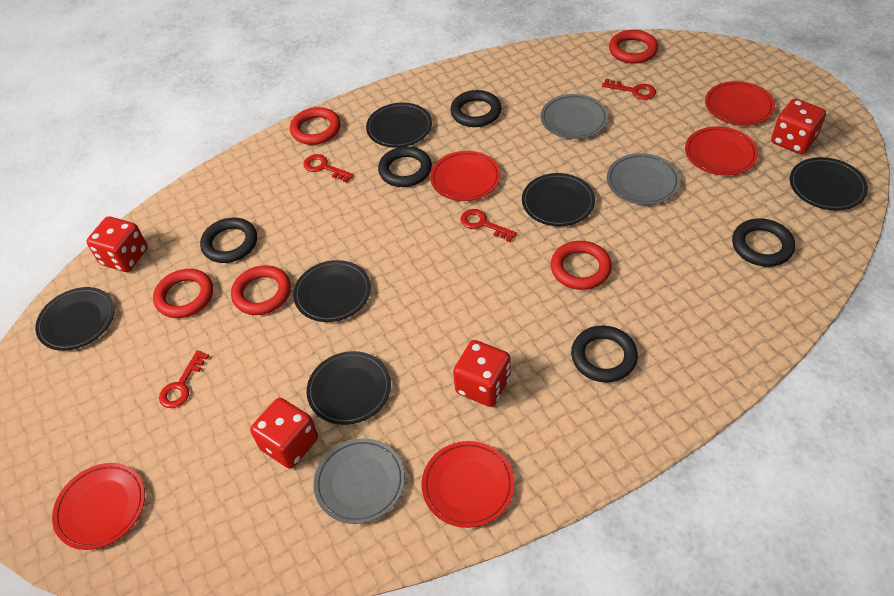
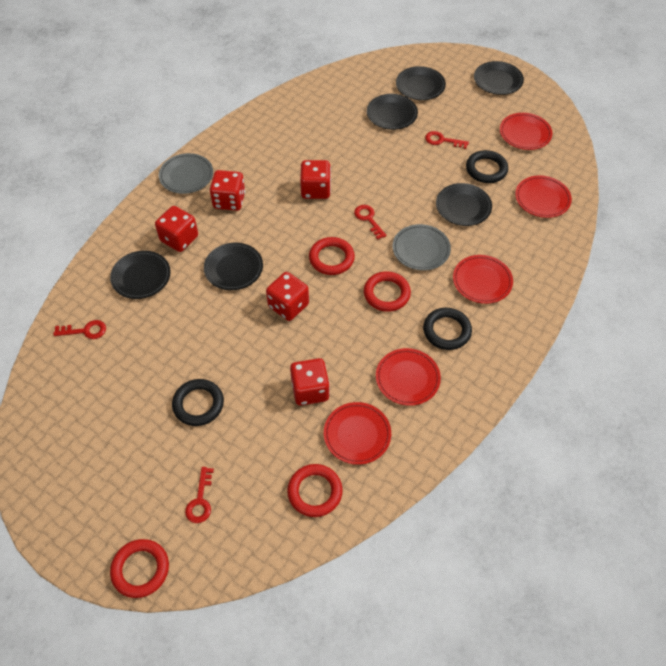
black ring: [200,218,257,263] [378,146,432,187] [450,90,501,127] [571,325,638,383] [732,218,795,267] = 5 -> [172,379,224,426] [423,308,472,350] [466,150,508,183] = 3
grey plate: [313,438,405,524] [541,94,608,139] [607,153,680,205] = 3 -> [159,153,213,194] [393,224,451,271] = 2
red dice: [86,216,148,272] [250,398,318,469] [453,340,511,407] [771,99,826,154] = 4 -> [155,206,198,252] [210,170,245,211] [266,272,309,321] [290,358,330,405] [300,160,331,199] = 5
red ring: [153,269,213,318] [231,265,291,315] [290,107,341,145] [551,241,612,290] [609,30,658,64] = 5 -> [110,539,169,598] [287,464,343,517] [309,237,355,275] [364,271,411,312] = 4

